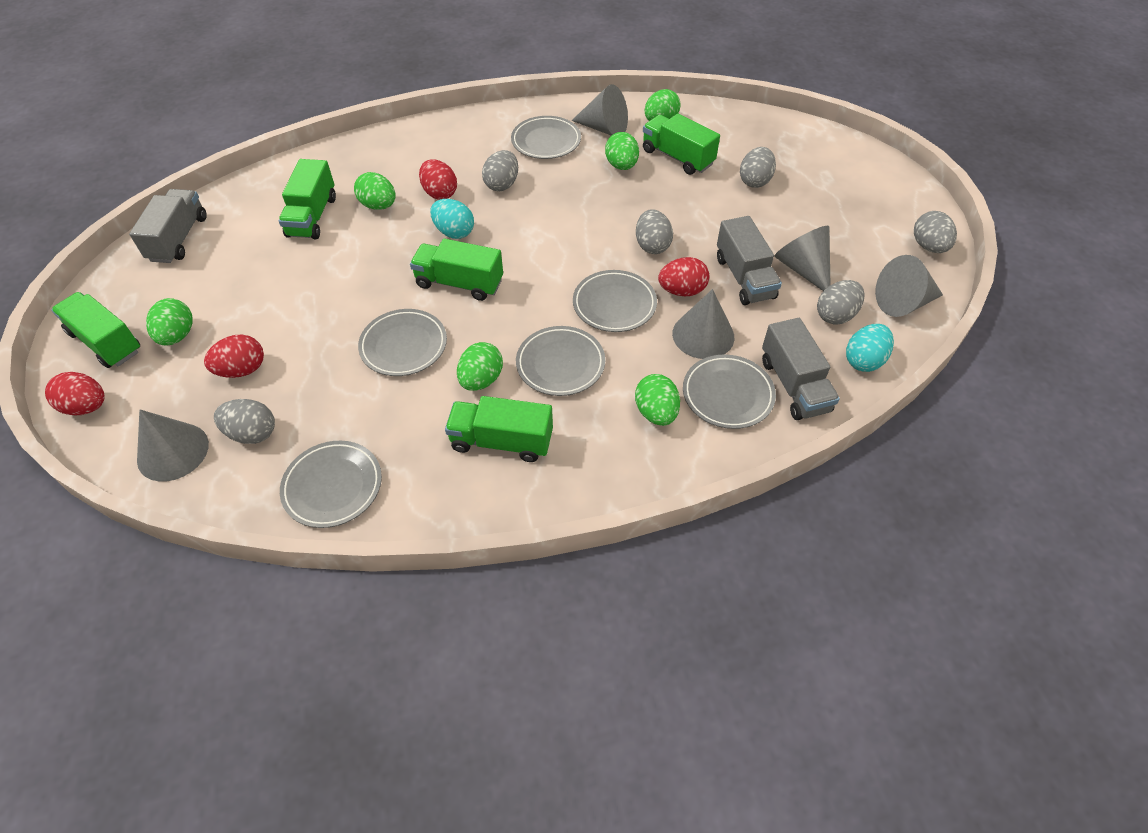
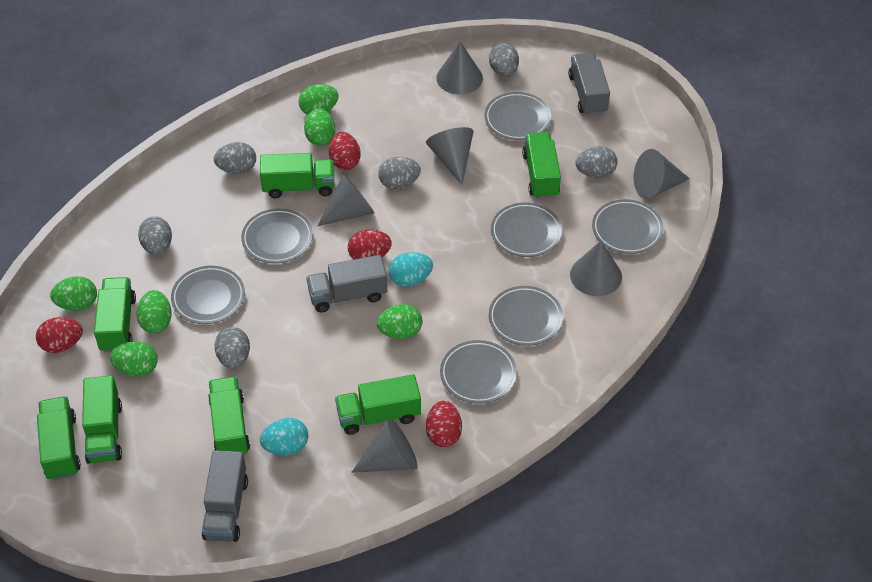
green truck: [51,292,140,368] [279,159,336,239] [410,239,503,301] [445,396,553,462] [643,114,720,175] = 5 -> [37,396,81,480] [82,375,122,464] [94,277,136,352] [208,377,250,455] [260,153,334,198] [335,374,421,435] [522,132,561,199] = 7
grey cone: [137,410,209,482] [572,84,628,136] [672,289,734,359] [774,226,831,291] [875,255,943,317] = 5 -> [318,174,375,226] [351,418,418,473] [426,127,474,185] [436,42,483,94] [570,241,622,296] [634,149,690,199] = 6
grey plate: [280,441,382,528] [358,309,447,376] [511,116,581,159] [516,326,605,396] [573,270,657,332] [683,354,776,429] = 6 -> [171,266,245,324] [241,208,313,263] [440,340,517,404] [484,92,551,140] [489,286,563,346] [491,202,562,257] [592,199,664,254] = 7

